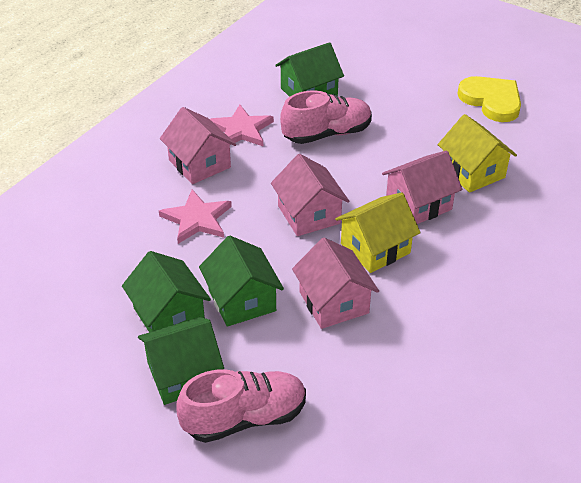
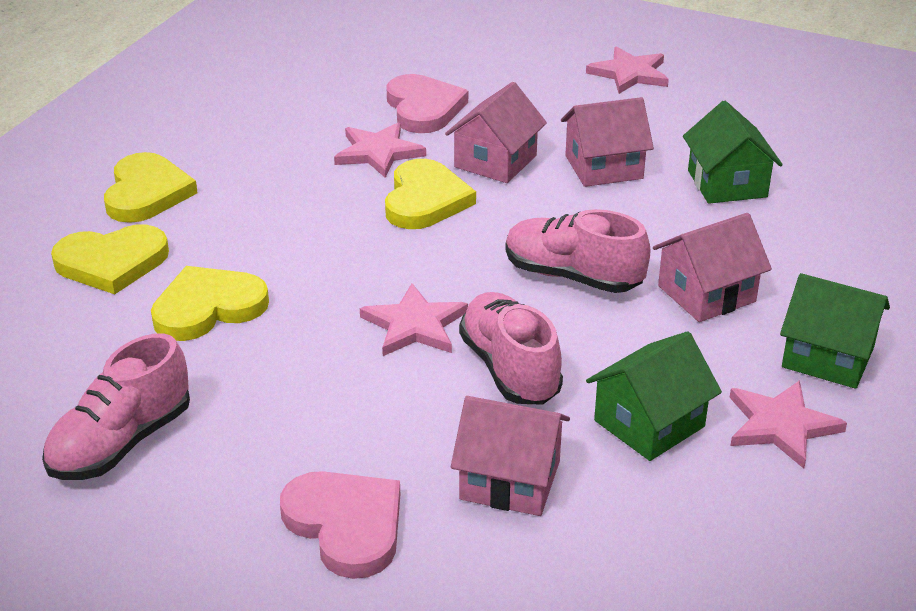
green house: [122,251,211,332] [138,317,224,405] [199,236,284,327] [275,42,344,97] = 4 -> [586,331,722,461] [683,101,783,204] [780,273,890,389] = 3
pink heart: none = 0 -> [280,471,400,579] [387,74,468,133] = 2
pink shoe: [176,369,306,443] [280,90,372,144] = 2 -> [42,333,190,480] [459,292,563,405] [505,209,651,293] = 3
pink star: [159,189,232,244] [210,105,274,146] = 2 -> [334,122,426,178] [360,283,468,356] [586,46,669,94] [729,380,847,468] = 4
yellow heart: [458,76,521,122] = 1 -> [51,224,169,294] [104,152,198,223] [151,266,269,341] [385,159,476,229] = 4
yellow house: [335,192,420,273] [438,114,517,193] = 2 -> none = 0

